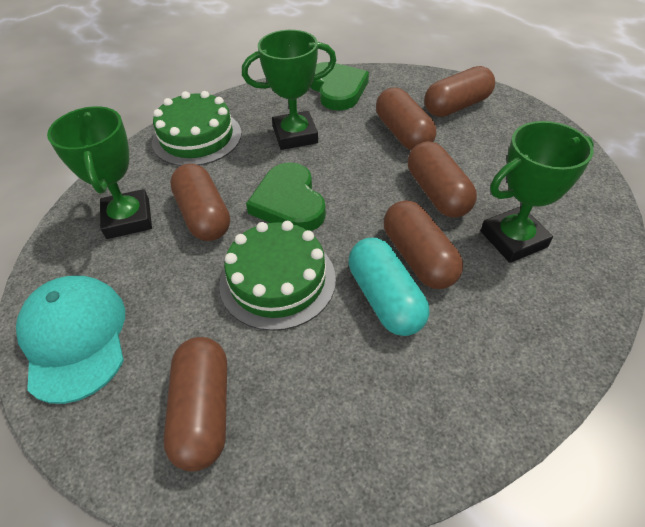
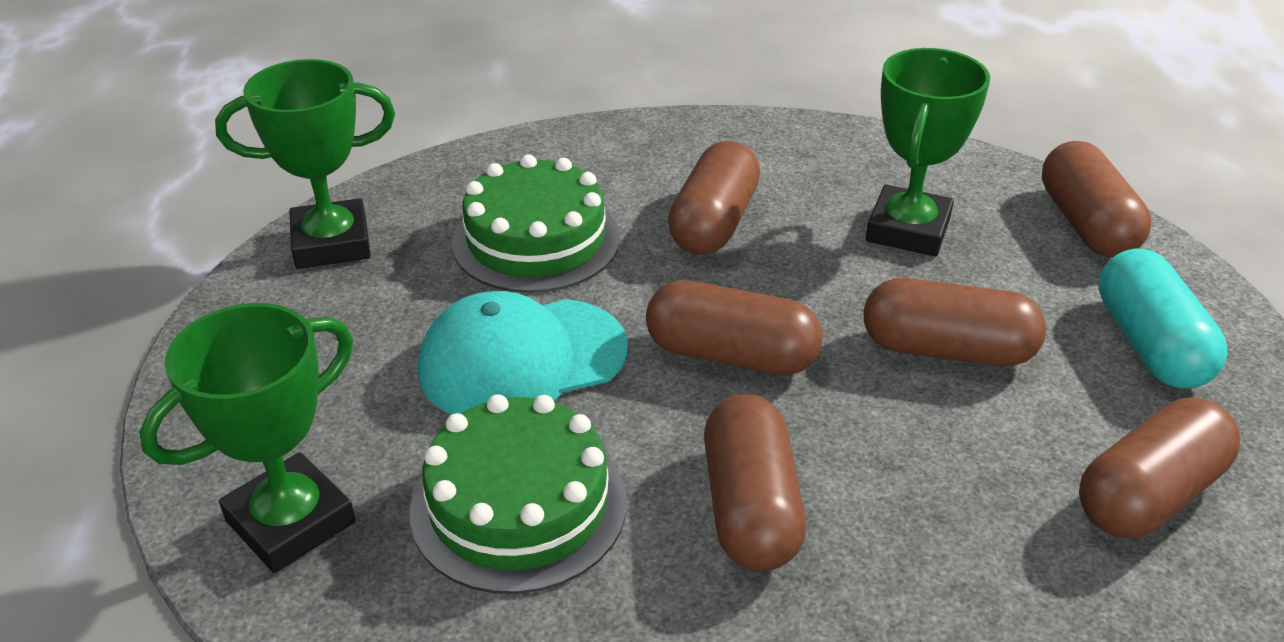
green heart: [246,162,326,231] [311,62,369,111] = 2 -> none = 0

